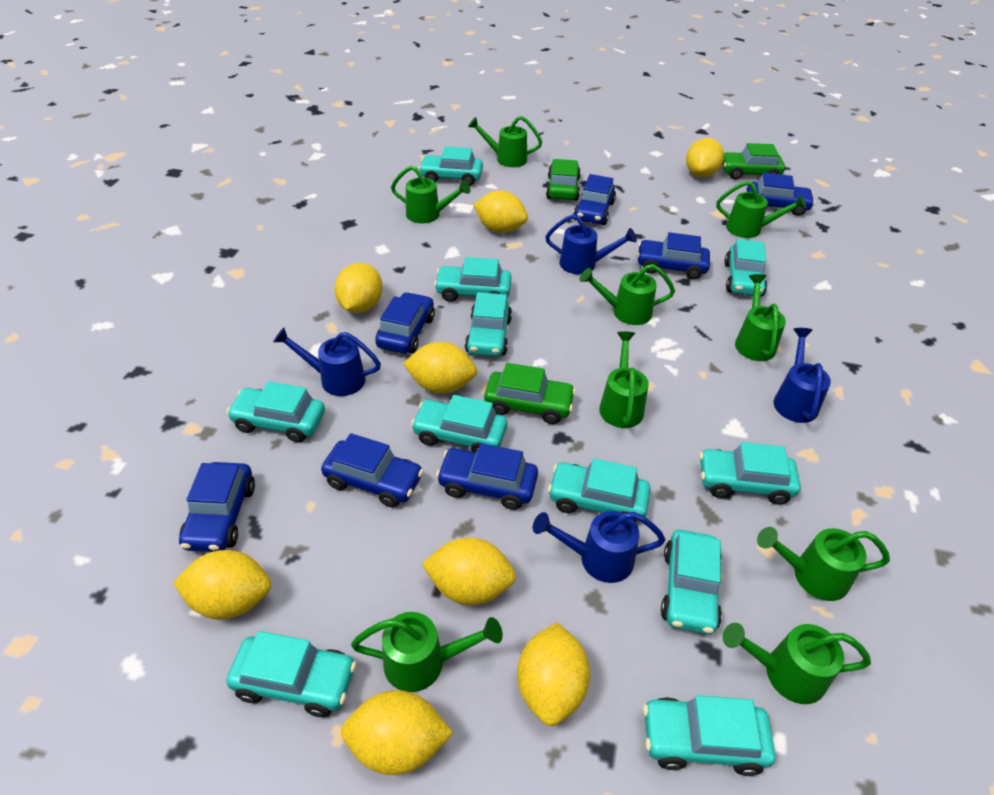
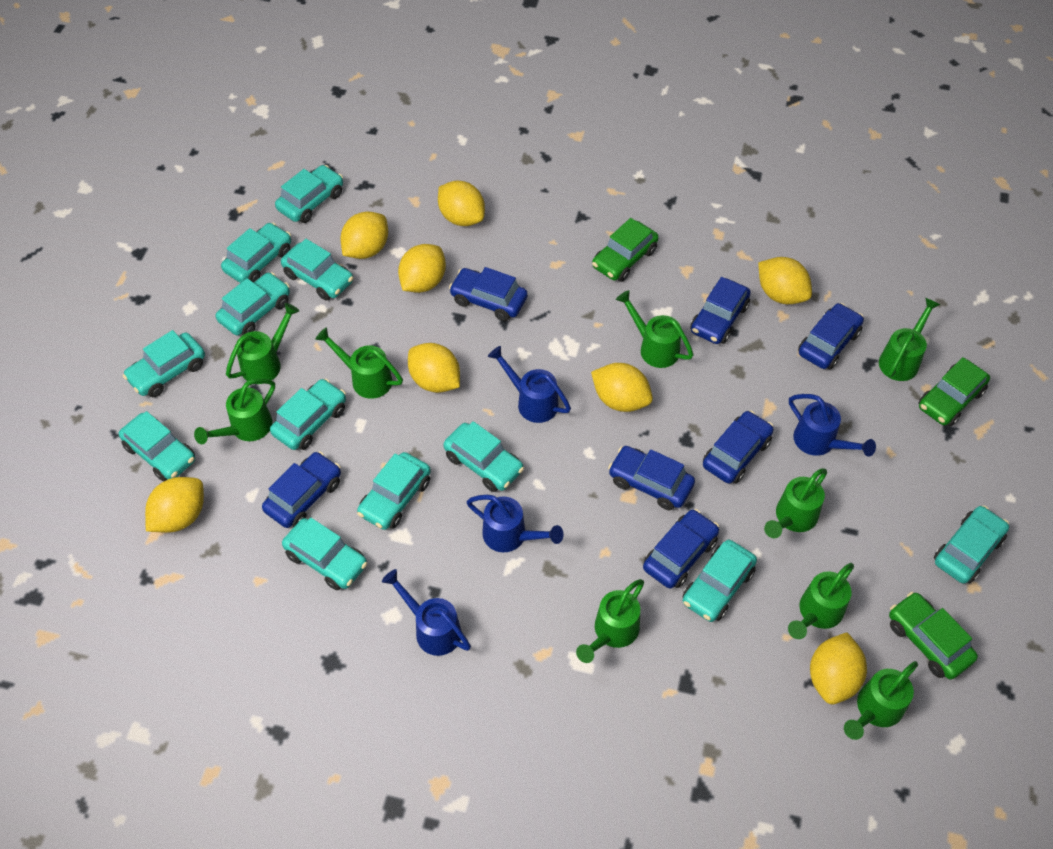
turquoise car: [226,631,356,717] [227,381,325,443] [411,395,507,452] [419,146,483,186] [434,257,511,302] [465,292,512,357] [548,458,650,522] [643,695,776,776] [661,530,722,634] [699,442,801,504] [724,239,767,296] = 11 -> [119,411,195,481] [123,330,205,397] [216,272,290,336] [221,222,291,283] [270,379,346,450] [275,165,343,223] [281,239,353,301] [282,518,367,590] [357,452,431,530] [443,421,524,492] [683,540,757,622] [934,506,1009,584] = 12

